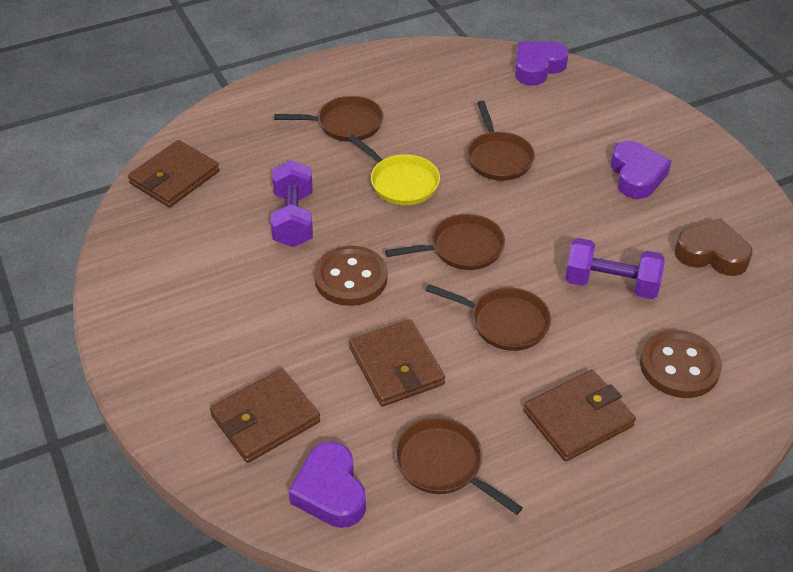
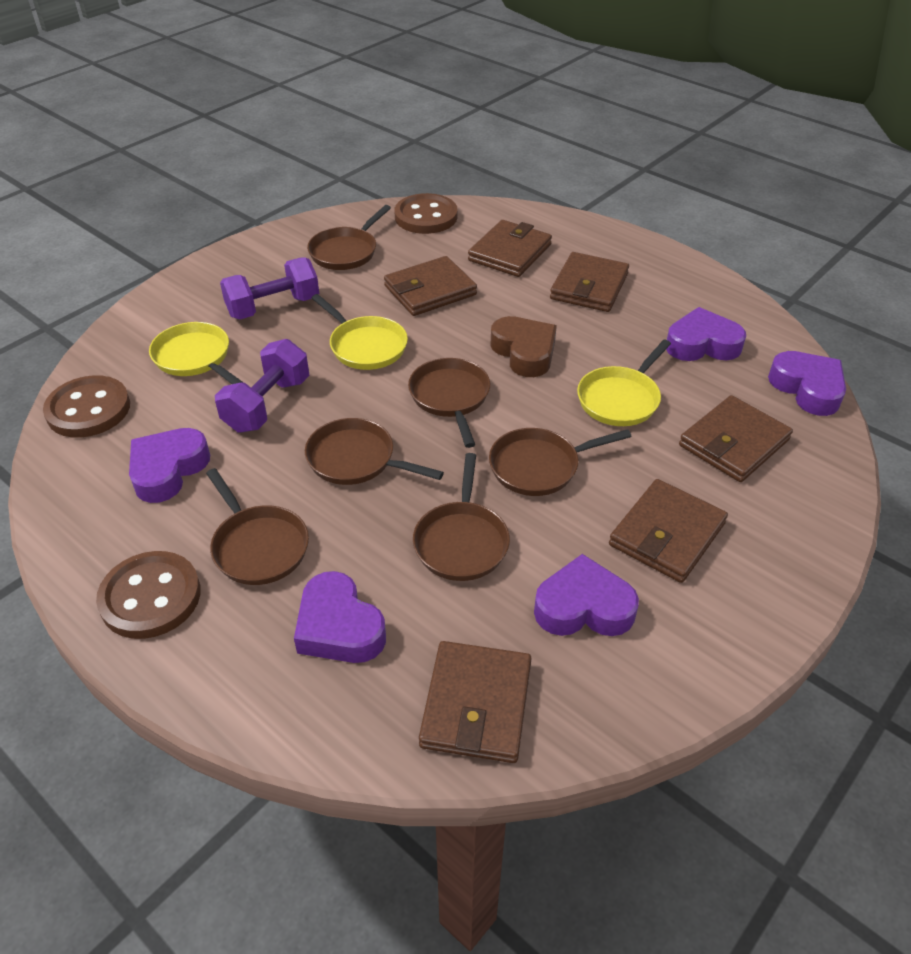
brown button: [314,246,388,306] [640,330,722,398] = 2 -> [43,375,130,438] [96,551,201,639] [395,193,458,234] = 3
brown pan: [274,96,383,142] [385,214,505,270] [395,418,523,515] [426,284,551,351] [467,101,535,181] = 5 -> [206,468,309,585] [305,418,444,485] [307,205,391,270] [408,358,490,448] [413,453,510,581] [489,428,632,496] = 6
brown wallet: [128,140,220,207] [210,368,320,463] [349,319,445,407] [523,370,636,462] = 4 -> [384,256,477,316] [419,641,532,763] [468,220,552,277] [550,252,629,312] [609,479,728,583] [679,395,793,482] = 6
purple heart: [289,442,366,528] [515,41,569,85] [611,141,672,199] = 3 -> [129,428,210,503] [294,571,386,663] [534,554,639,636] [666,307,746,361] [768,351,846,416] = 5
yellow pan: [348,135,440,205] = 1 -> [149,322,244,384] [312,294,408,370] [577,340,671,426] = 3

